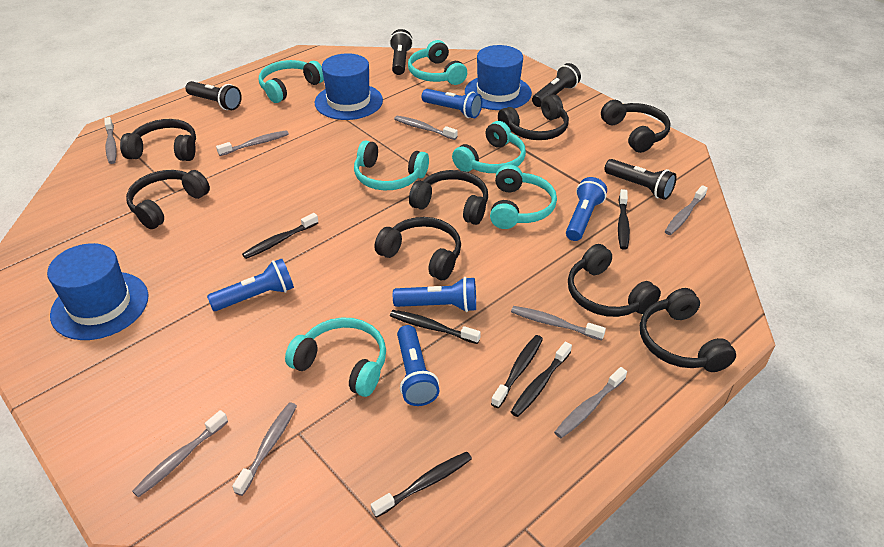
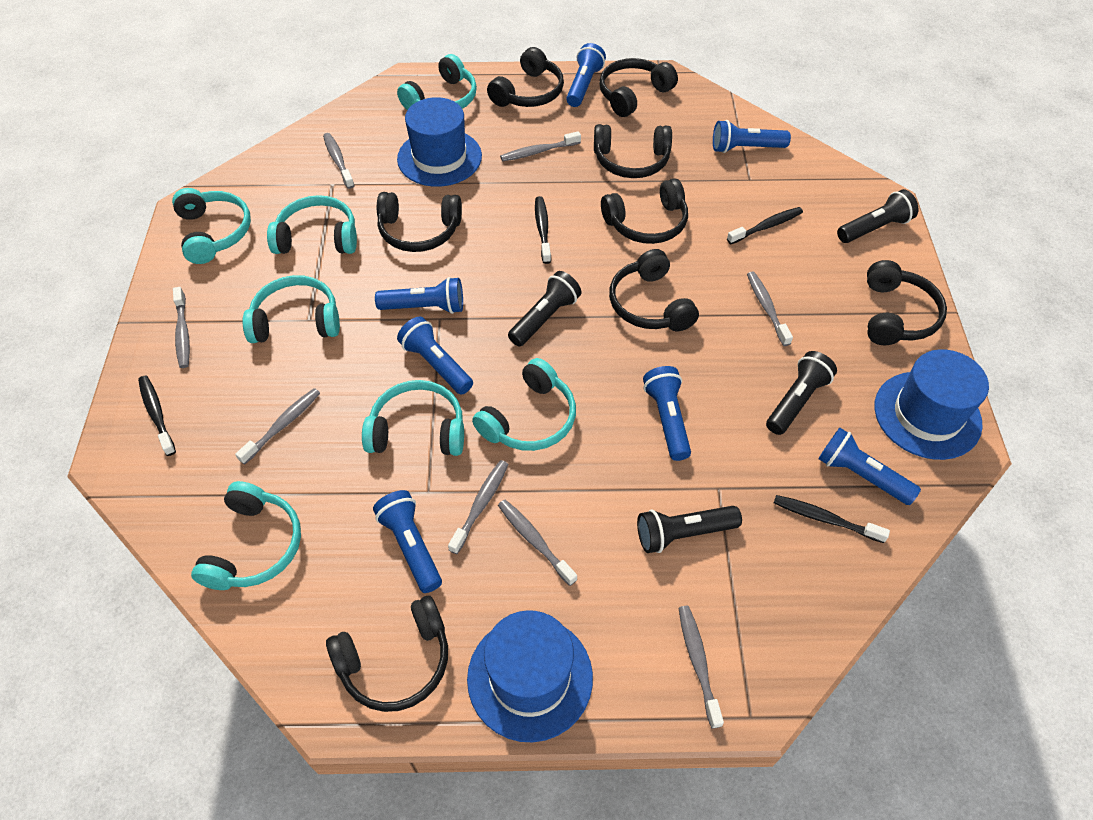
black toothbrush: [242,213,318,259] [371,452,472,518] [390,310,481,344] [491,335,543,408] [511,342,572,417] [618,189,630,250] = 6 -> [138,376,176,456] [535,196,551,264] [727,207,803,244] [774,495,890,543] = 4
blue flashlight: [207,259,294,311] [393,277,476,312] [397,325,440,406] [422,89,482,118] [566,177,607,241] = 5 -> [373,490,442,593] [375,277,463,314] [397,317,473,395] [566,43,606,107] [643,366,691,461] [713,120,791,153] [818,428,921,505] = 7
turquoise headphones: [259,60,324,103] [285,318,386,397] [354,140,429,190] [408,40,467,85] [452,121,526,173] [490,164,557,229] = 6 -> [172,188,251,264] [191,481,301,590] [242,275,340,343] [267,195,357,254] [362,380,464,456] [397,54,477,110] [472,358,576,451] = 7

